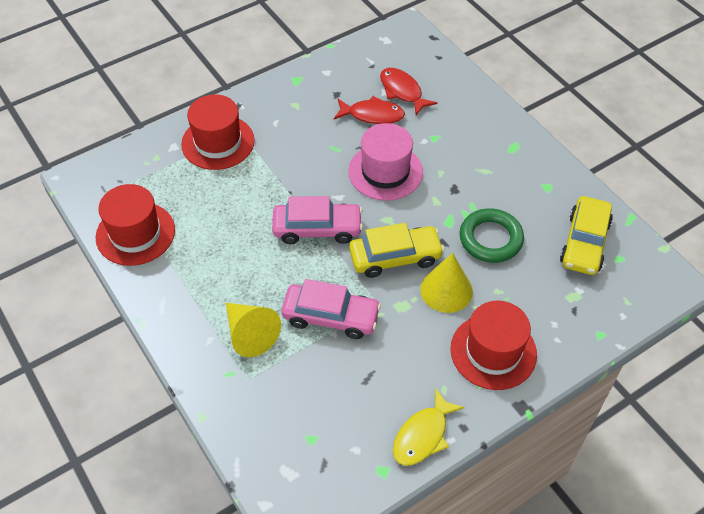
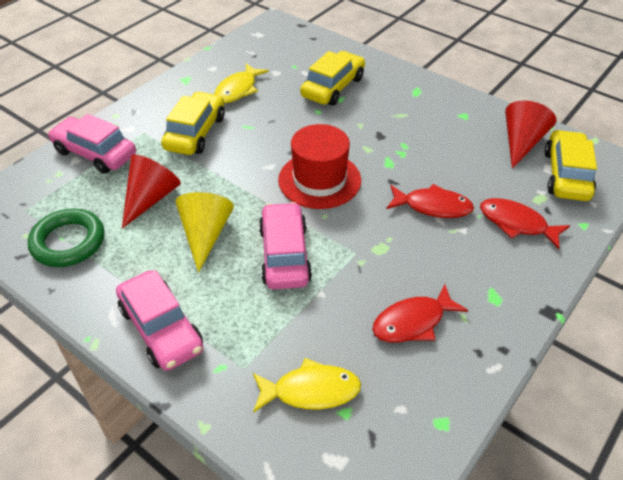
pink car: [272,196,363,244] [281,279,381,339] = 2 -> [48,114,136,174] [116,270,203,371] [259,202,312,289] = 3
pink hat: [348,123,423,201] = 1 -> none = 0
red cone: none = 0 -> [122,154,181,228] [505,101,556,168] = 2
red fish: [334,96,405,124] [380,68,437,115] = 2 -> [372,284,468,343] [386,184,474,218] [480,198,570,249] = 3
red hat: [96,184,175,266] [181,94,255,170] [450,301,537,390] = 3 -> [278,124,361,209] = 1
yellow car: [349,223,444,278] [560,196,613,275] = 2 -> [161,91,225,155] [300,51,365,106] [545,130,597,201] = 3
yellow cone: [226,303,281,357] [420,253,473,313] = 2 -> [175,192,234,273] = 1
yellow fish: [393,388,465,466] = 1 -> [214,63,269,103] [253,358,361,413] = 2

